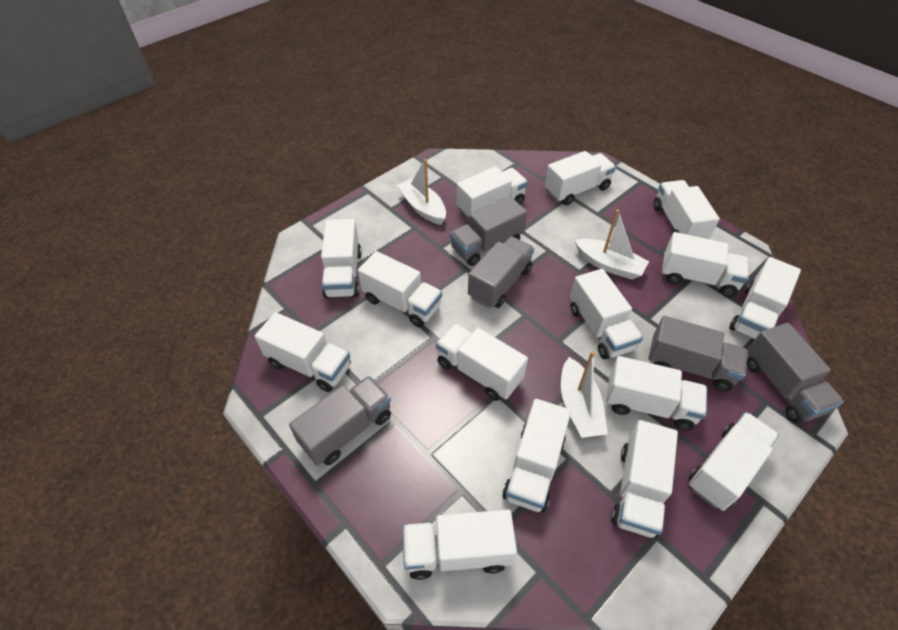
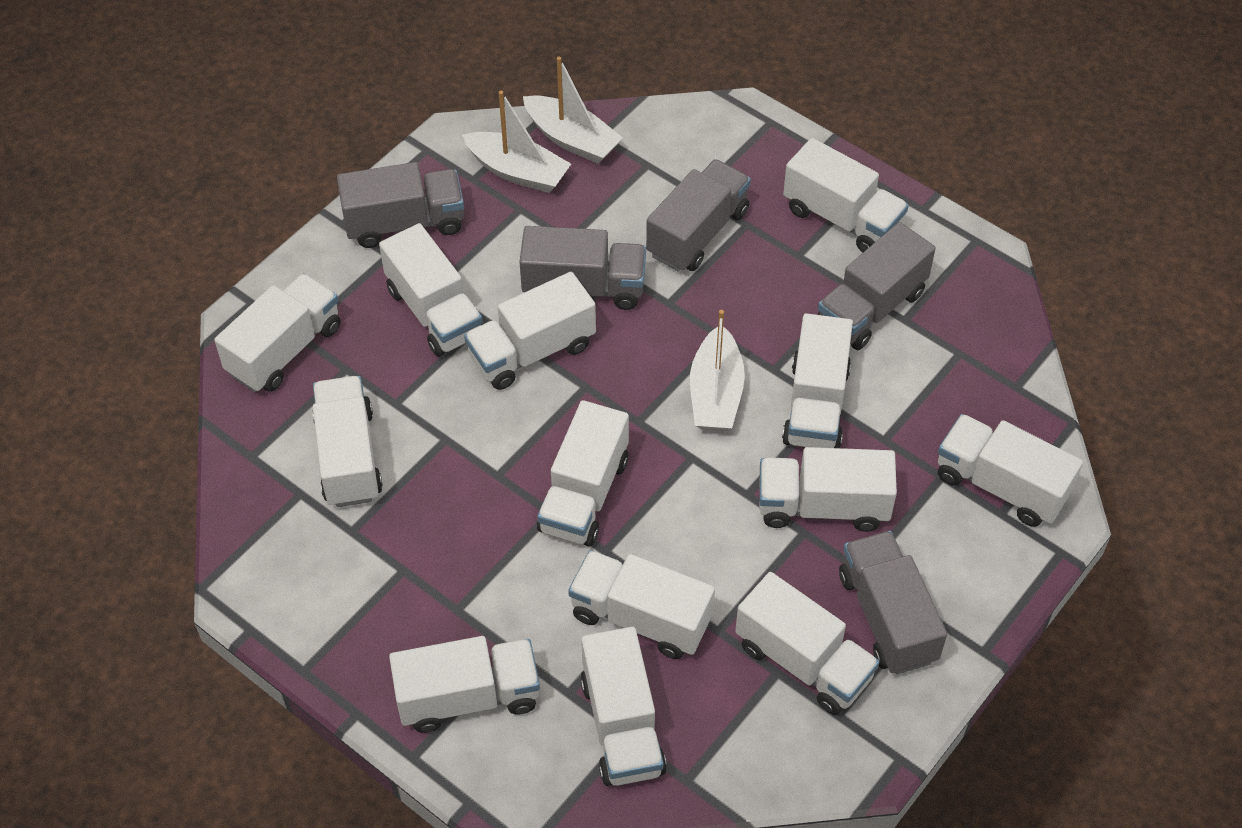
white truck: [255,312,351,392] [321,219,362,298] [358,251,442,327] [402,510,517,580] [436,323,528,401] [456,166,528,220] [502,399,571,513] [545,151,616,205] [570,269,643,359] [606,356,707,431] [611,420,678,538] [653,180,720,239] [662,232,749,297] [688,412,779,511] [729,257,801,340] = 15 -> [214,273,341,392] [312,376,383,507] [379,223,483,357] [389,636,540,733] [464,272,596,390] [537,400,629,546] [568,550,715,659] [580,627,667,786] [735,572,879,715] [759,447,897,532] [782,313,853,448] [783,138,909,252] [938,414,1083,527] = 13

